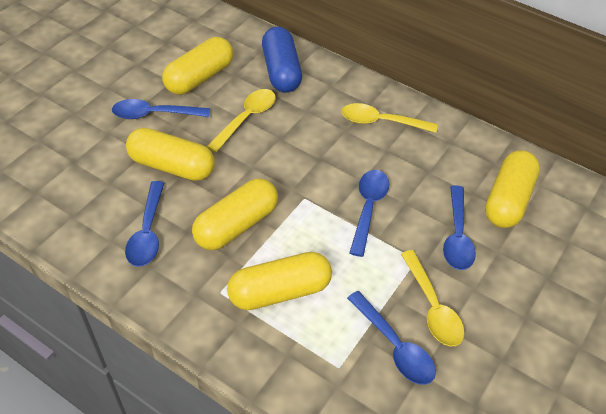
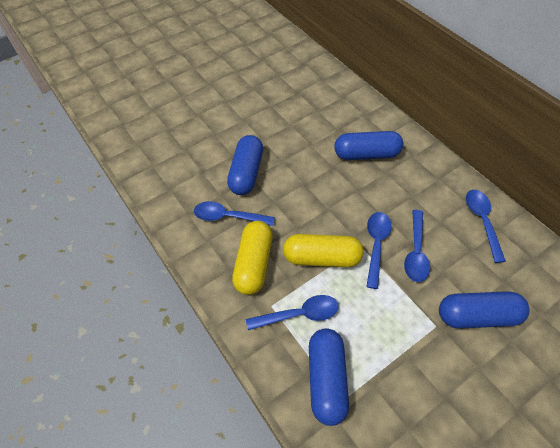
blue capsule: [262,27,302,93] = 1 -> [227,135,263,195] [309,328,349,426] [334,131,404,160] [439,291,530,329] = 4
yellow capsule: [126,128,215,181] [162,37,233,95] [192,178,278,250] [227,252,332,310] [485,150,540,228] = 5 -> [232,221,273,295] [283,234,364,267] = 2
yellow spoon: [207,89,276,152] [342,103,438,133] [401,250,464,347] = 3 -> none = 0

